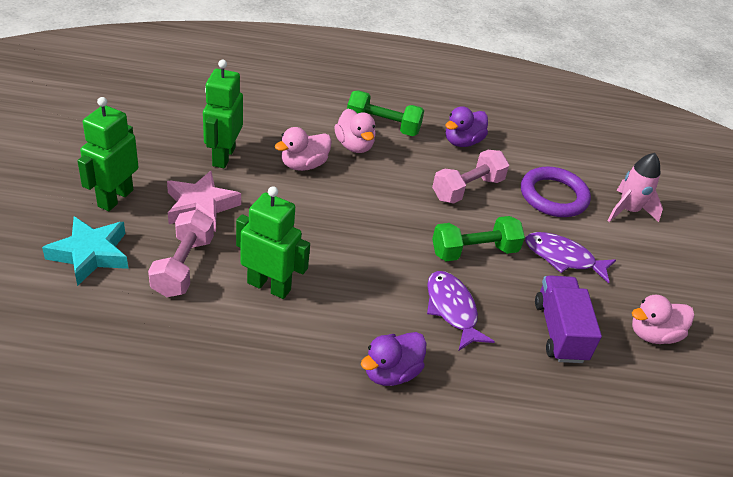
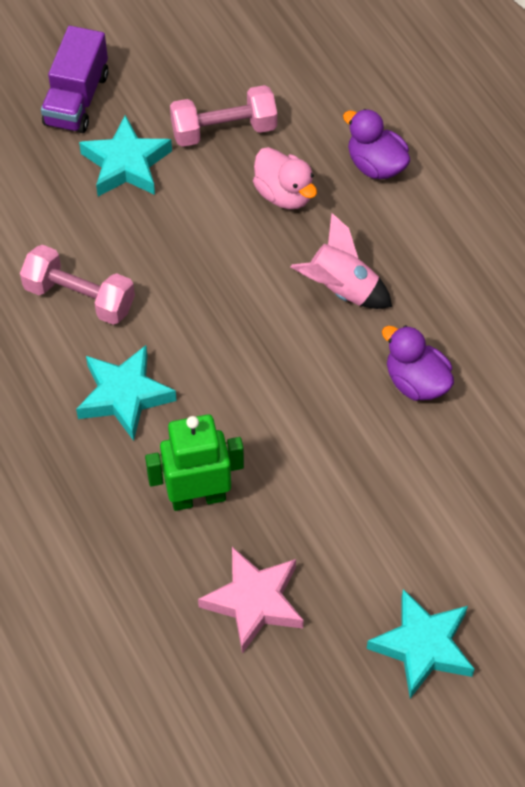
green dumbbell: [347,90,424,136] [432,216,525,261] = 2 -> none = 0
green robot: [78,97,138,211] [203,60,243,168] [236,186,310,299] = 3 -> [145,414,244,511] = 1
pink duck: [275,127,332,171] [334,109,376,153] [632,295,694,344] = 3 -> [253,147,317,209] = 1
purple fish: [427,271,495,350] [525,232,616,284] = 2 -> none = 0
purple ring: [521,166,591,217] = 1 -> none = 0
turquoise star: [42,216,128,286] = 1 -> [76,345,177,441] [79,115,172,196] [367,589,475,699] = 3

